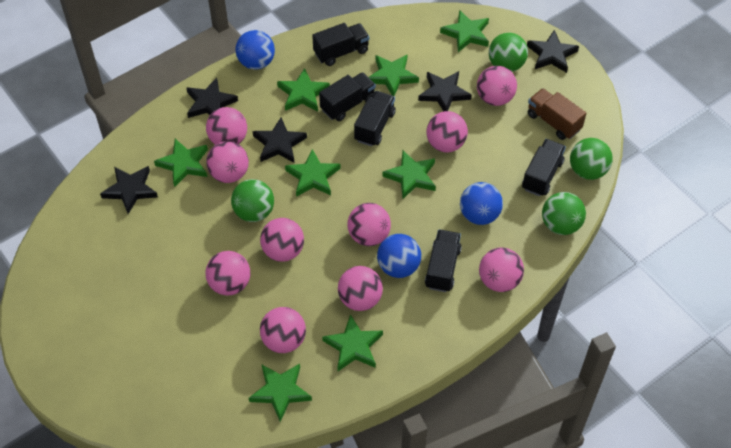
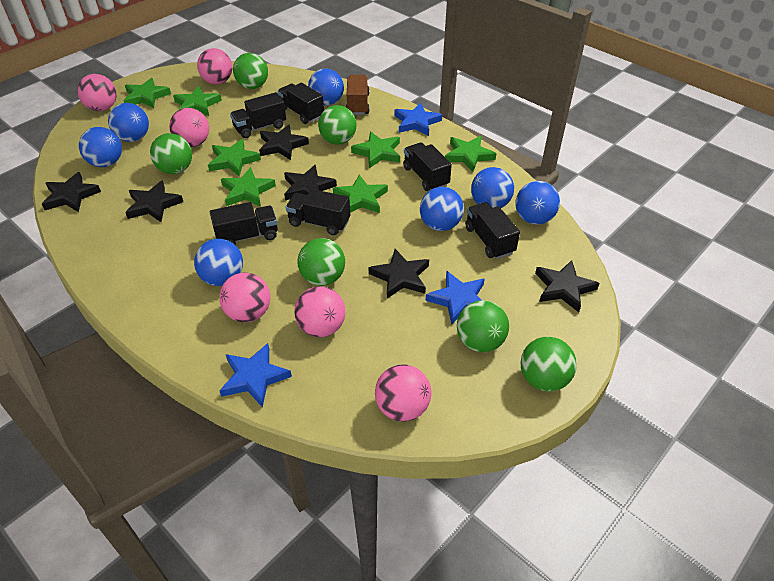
black star: [100,166,158,214] [186,78,238,118] [253,117,307,163] [418,71,472,111] [527,30,579,73] = 5 -> [42,172,101,212] [125,180,183,222] [259,124,309,160] [284,165,337,200] [369,249,429,298] [535,260,600,312] = 6
black truck: [312,23,370,66] [319,72,376,121] [354,91,396,146] [425,229,462,292] [522,139,566,196] = 5 -> [210,202,278,245] [230,92,286,138] [277,83,324,124] [286,189,350,235] [403,142,452,191] [465,202,520,259] = 6
blue ball: [235,30,275,70] [377,234,421,278] [460,182,503,225] = 3 -> [79,127,122,167] [108,103,149,142] [194,239,243,286] [308,68,344,106] [420,187,464,231] [471,167,514,208] [515,181,560,225] = 7
blue star: none = 0 -> [219,343,292,408] [395,103,442,136] [425,271,485,324] = 3
green ball: [231,179,274,222] [489,33,528,72] [542,192,586,235] [570,138,613,180] = 4 -> [150,133,192,174] [233,53,268,89] [298,238,345,286] [318,105,357,145] [457,300,509,352] [520,337,577,391] = 6
green star: [154,139,208,187] [249,364,312,422] [277,68,330,112] [285,149,341,197] [322,314,383,371] [369,54,419,96] [382,150,436,199] [440,10,489,52] = 8 -> [123,78,171,108] [173,86,222,116] [208,139,261,177] [221,167,276,207] [333,175,388,213] [351,132,400,168] [445,136,497,172] = 7
pink ball: [205,251,250,296] [206,107,247,145] [206,141,249,183] [260,218,304,262] [260,307,306,353] [338,266,383,311] [347,203,391,246] [427,111,468,152] [477,66,517,106] [479,247,524,292] = 10 -> [77,74,117,111] [169,108,209,147] [197,48,232,84] [219,273,270,322] [294,286,346,337] [375,365,431,422] = 6

